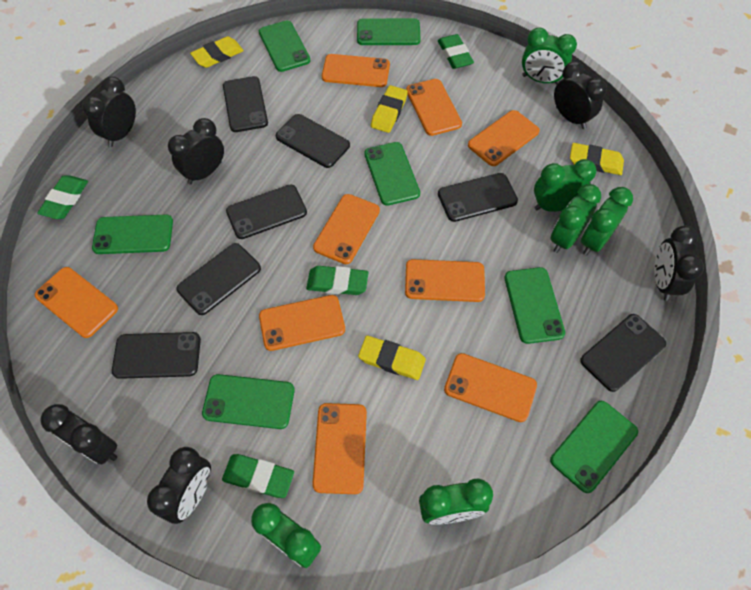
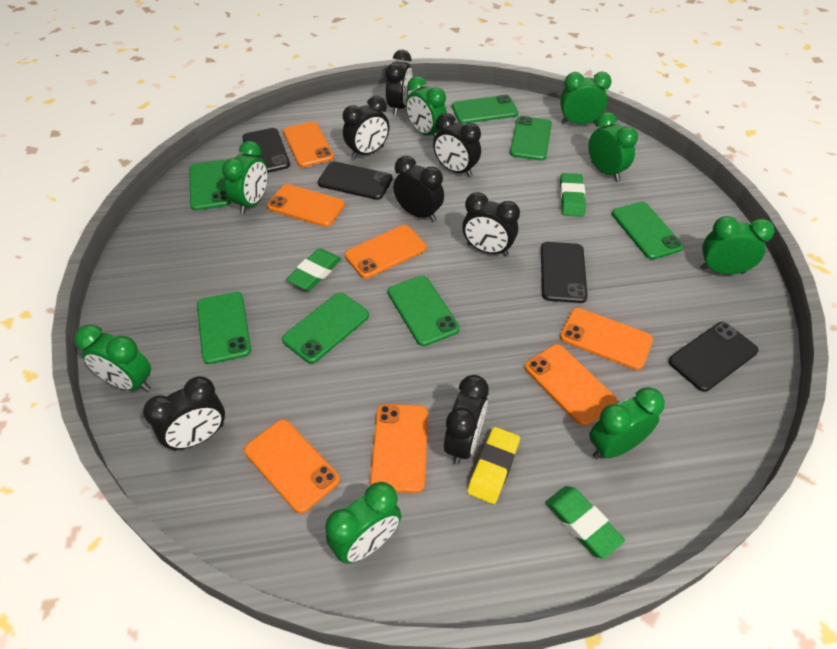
black clock: [40,404,117,464] [82,76,136,147] [147,447,211,524] [168,118,224,184] [554,61,607,129] [654,226,704,301] = 6 -> [143,376,225,451] [343,96,390,159] [386,50,412,116] [393,156,444,222] [433,113,481,177] [444,375,489,465] [462,192,520,256] = 7
black phone: [112,332,201,379] [176,243,261,315] [223,76,268,132] [226,184,307,239] [276,114,350,168] [438,173,518,222] [580,314,666,392] = 7 -> [242,128,290,173] [318,161,393,200] [541,242,588,303] [669,322,759,392] = 4
green clock: [251,503,321,568] [419,479,493,525] [522,27,577,85] [534,159,597,212] [550,184,601,253] [581,187,633,256] = 6 -> [74,324,151,391] [222,141,268,214] [325,482,401,564] [406,76,447,138] [560,71,612,124] [589,112,638,181] [589,387,665,459] [700,216,775,274] = 8
green eraser: [37,175,88,219] [222,454,294,498] [306,266,368,295] [438,34,474,69] = 4 -> [286,248,342,291] [545,486,625,559] [560,173,586,217] = 3
orange phone: [35,267,118,338] [259,295,345,351] [312,403,367,494] [313,194,380,264] [322,54,390,87] [405,259,485,302] [406,79,462,136] [444,353,537,422] [468,110,540,166] = 9 -> [244,419,340,513] [267,184,345,227] [283,121,334,167] [345,225,426,279] [370,404,428,493] [525,344,617,426] [560,308,653,370] = 7
yellow eraser: [190,36,244,68] [358,336,426,380] [371,85,408,133] [570,143,624,175] = 4 -> [467,427,520,504] = 1

